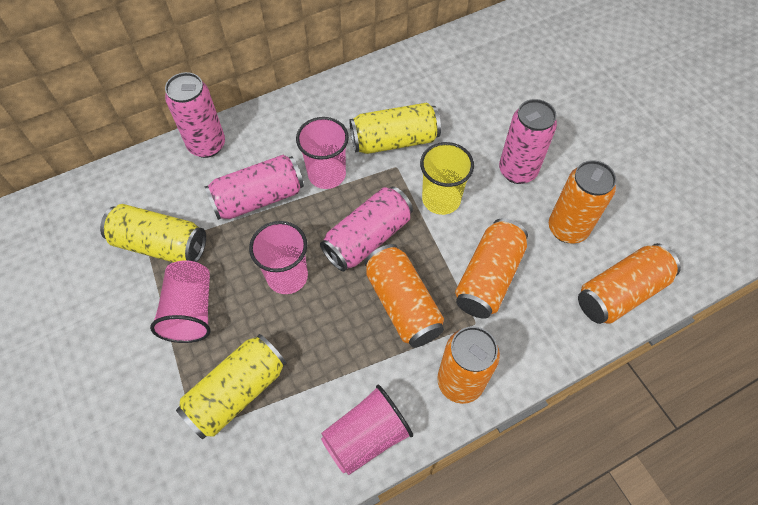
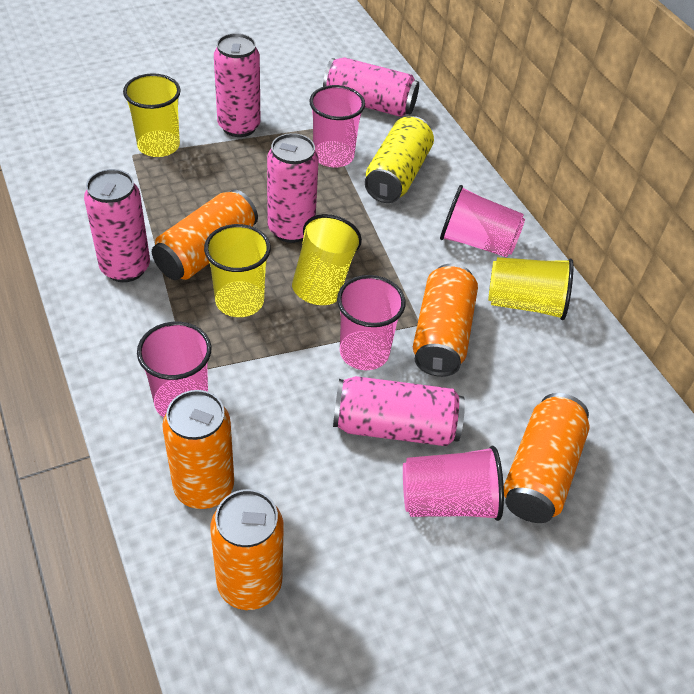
pink can: [165,72,225,158] [204,155,304,220] [320,186,413,271] [499,99,557,184] = 4 -> [84,169,150,282] [214,33,260,137] [267,133,319,243] [323,57,419,117] [333,376,465,446] = 5
pink cup: [150,260,210,343] [249,221,308,294] [296,117,349,189] [321,385,413,475] = 4 -> [137,322,211,417] [309,85,365,168] [337,275,406,370] [403,446,504,521] [440,185,525,257] = 5
yellow can: [100,204,206,263] [176,334,286,439] [349,103,441,154] = 3 -> [365,116,434,203] = 1
yellow cup: [420,142,474,215] = 1 -> [123,73,181,157] [204,224,271,317] [292,214,362,305] [488,257,574,320] = 4

